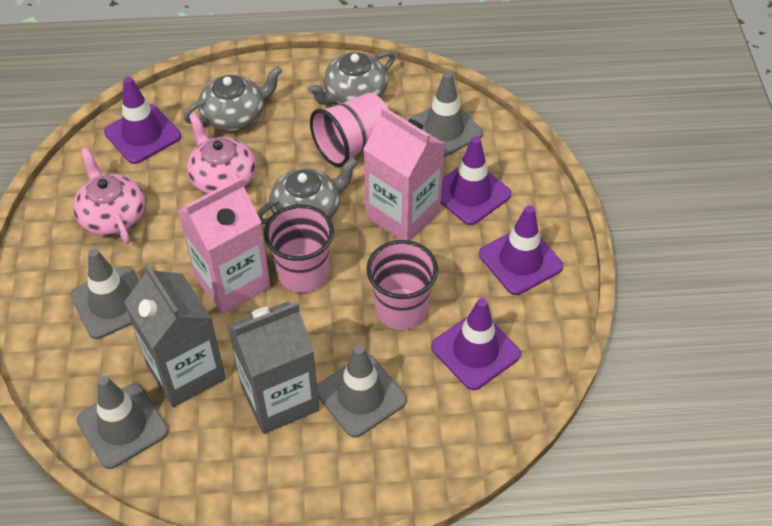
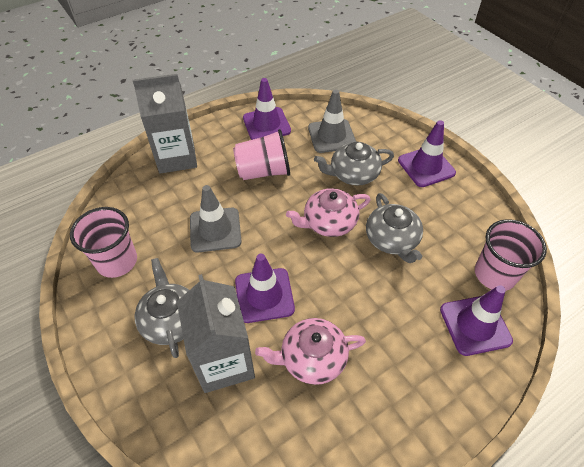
grey traffic cone: [70,249,139,339] [76,376,169,469] [317,345,407,437] [407,72,483,157] = 4 -> [190,185,242,253] [308,90,356,153] = 2
pink carton: [178,177,271,314] [364,107,445,241] = 2 -> none = 0

